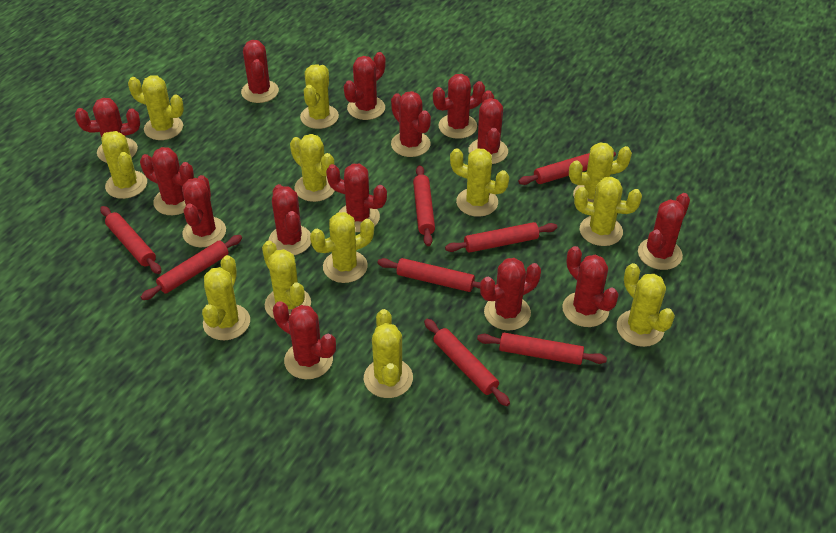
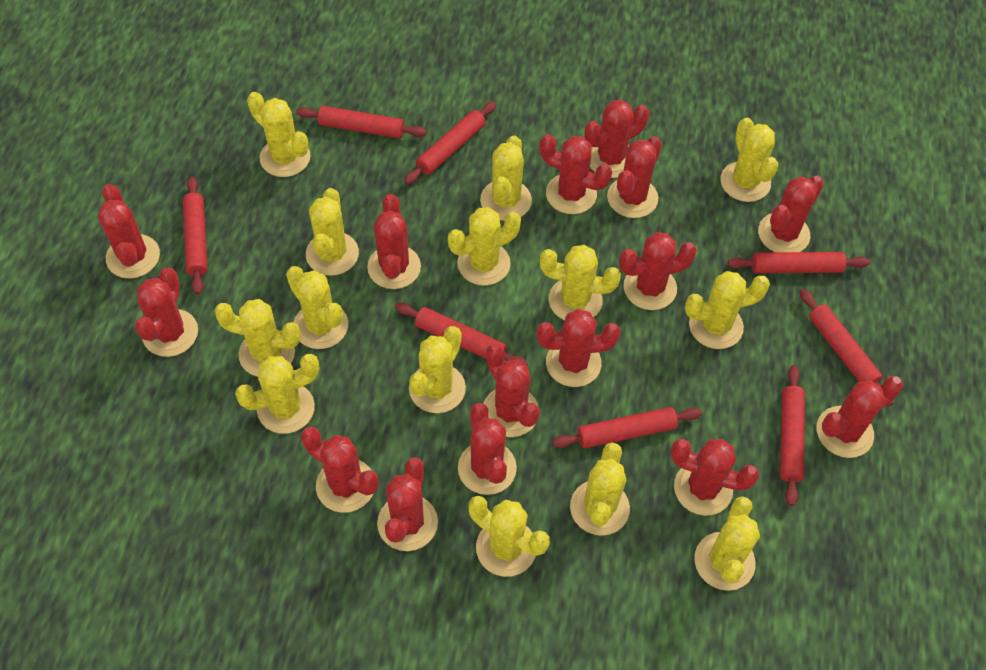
red cactus: [75,98,140,163] [140,147,194,215] [182,175,226,247] [241,40,279,103] [268,184,311,255] [273,301,336,379] [326,164,387,232] [344,52,386,120] [391,91,431,157] [433,74,485,139] [468,90,508,164] [480,258,541,330] [562,246,619,327] [638,193,690,270] = 14 -> [98,184,160,279] [135,267,198,357] [301,427,378,513] [367,194,421,289] [377,457,438,551] [458,403,517,495] [483,343,540,437] [536,309,621,387] [540,134,612,214] [584,100,649,178] [607,136,662,218] [619,232,697,310] [671,439,759,516] [758,176,824,252] [817,376,903,458] = 15
yellow cactus: [101,131,147,199] [128,75,184,140] [202,255,250,340] [262,241,311,319] [290,134,335,202] [300,64,339,129] [310,212,374,283] [364,309,413,398] [450,148,509,217] [569,142,632,202] [574,177,642,246] [617,263,675,347] = 12 -> [214,299,301,377] [235,354,319,434] [247,92,311,177] [286,266,348,349] [306,188,359,276] [409,326,466,413] [448,207,521,286] [469,496,550,577] [480,136,532,221] [540,245,621,320] [570,442,630,536] [685,271,770,349] [694,496,760,591] [720,117,778,202] = 14

